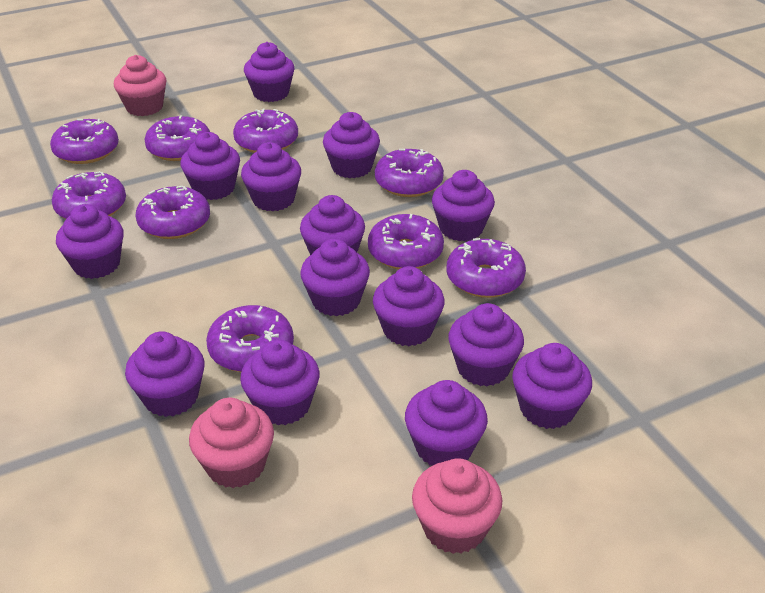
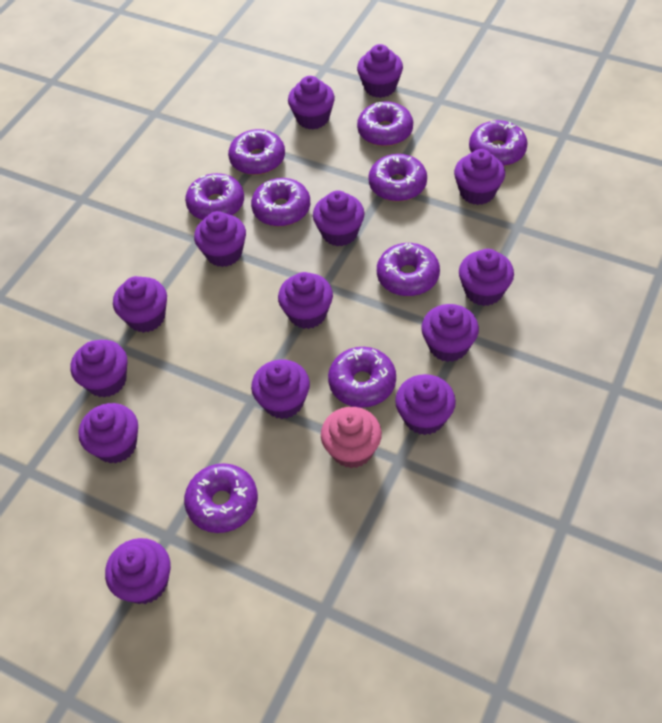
pink cupcake: [114,55,167,116] [189,398,274,488] [412,458,502,554] = 3 -> [321,407,382,468] = 1

